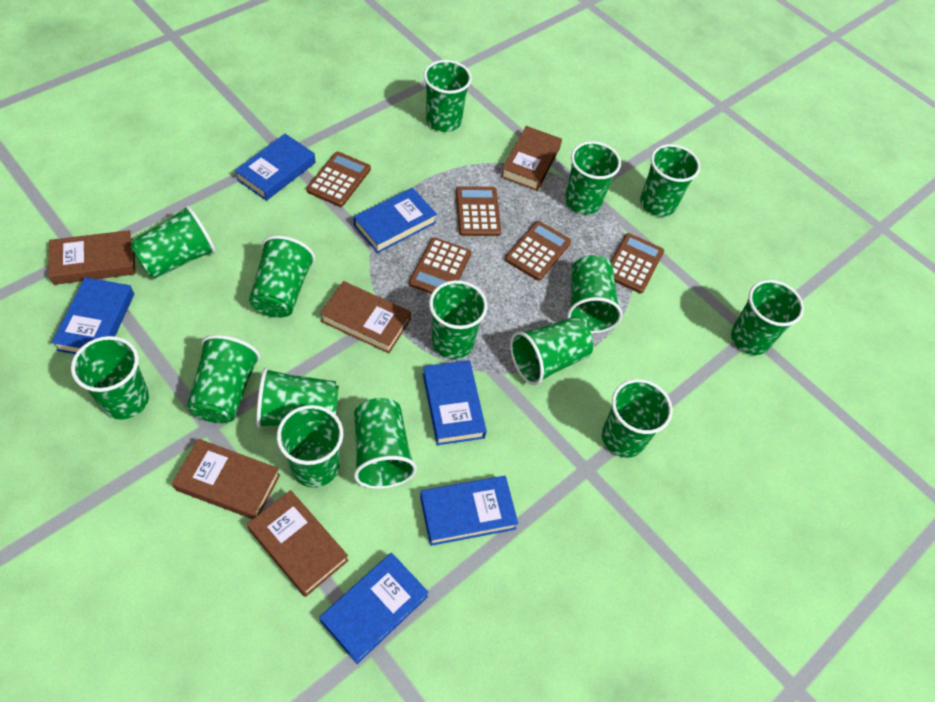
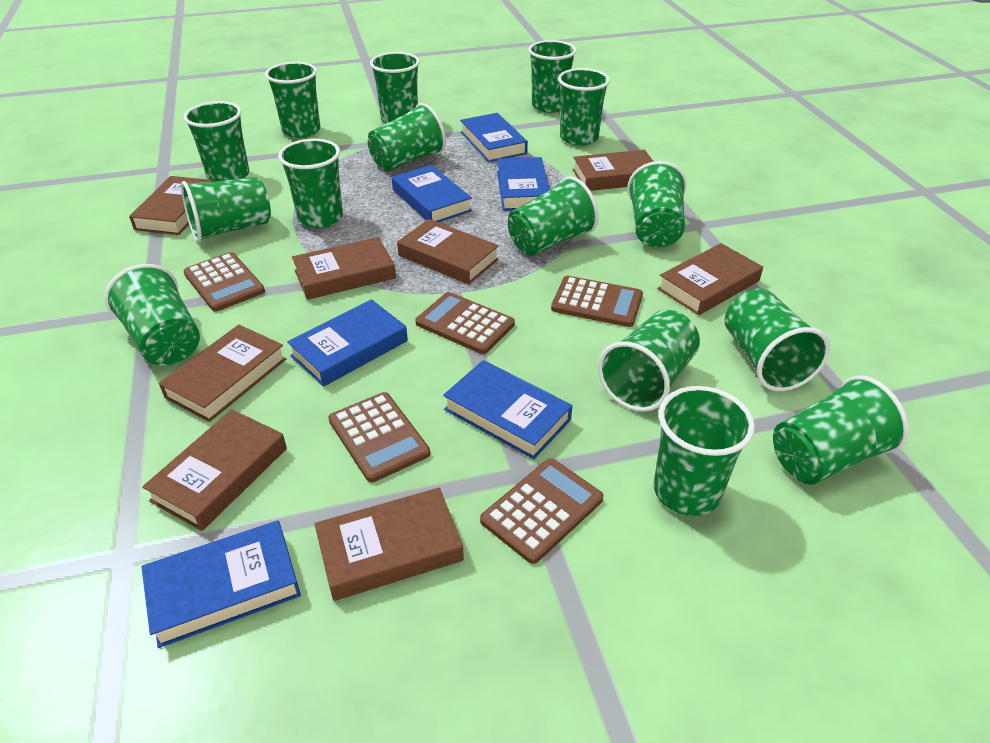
brown book: [48,230,135,285] [172,439,280,519] [247,490,349,597] [320,281,411,353] [501,126,562,191] = 5 -> [129,176,213,235] [142,409,287,531] [159,325,286,422] [292,237,396,300] [315,488,464,601] [397,219,499,284] [573,150,654,191] [657,243,763,315] = 8

